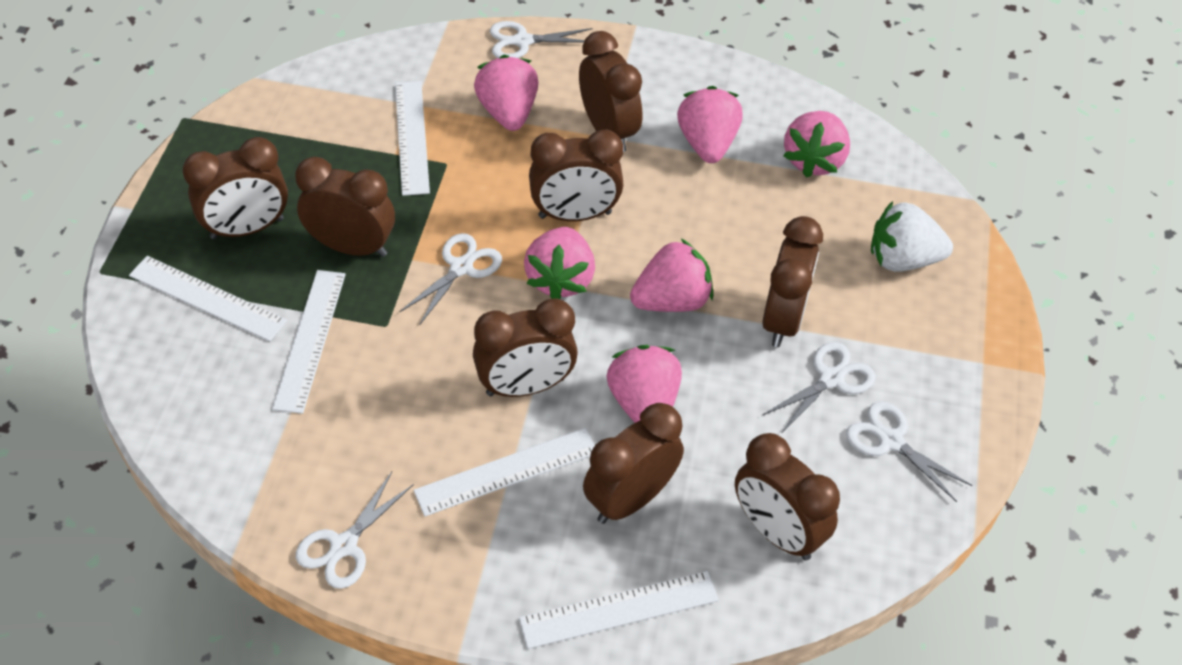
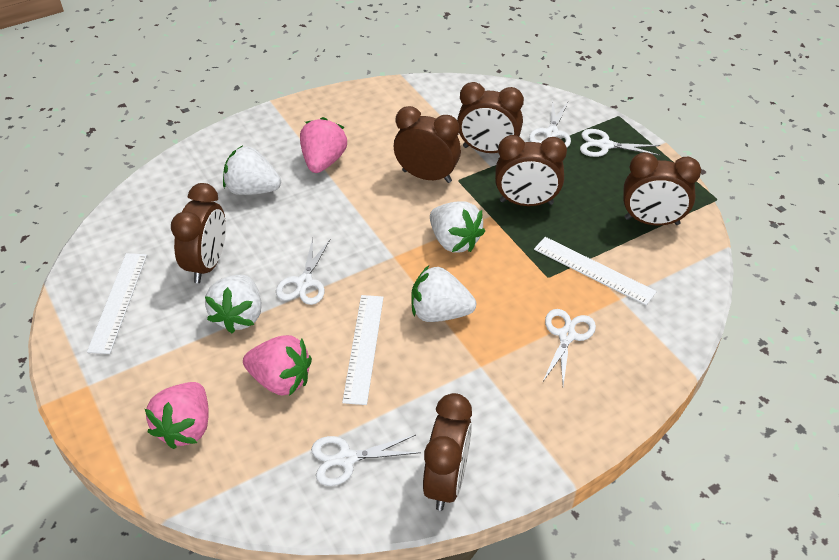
brown clock: [183,137,288,239] [295,157,395,257] [473,299,578,397] [529,129,624,221] [579,31,643,152] [583,403,684,524] [735,433,840,560] [762,216,823,347] = 8 -> [171,183,226,283] [394,106,461,183] [423,393,472,511] [457,82,524,153] [495,135,567,206] [623,152,701,226] = 6
pink strawberry: [474,55,538,131] [524,227,595,299] [607,345,682,423] [630,239,713,312] [677,86,743,163] [783,111,850,178] = 6 -> [145,382,209,449] [243,335,312,396] [300,117,347,173] = 3
white ruler: [129,256,287,341] [272,270,346,414] [395,81,430,196] [414,428,595,516] [519,571,718,649] = 5 -> [87,253,147,354] [342,295,384,405] [534,237,657,305] = 3
white strawberry: [871,201,953,272] = 1 -> [205,275,262,333] [223,145,281,195] [411,265,476,322] [430,201,485,253] = 4

